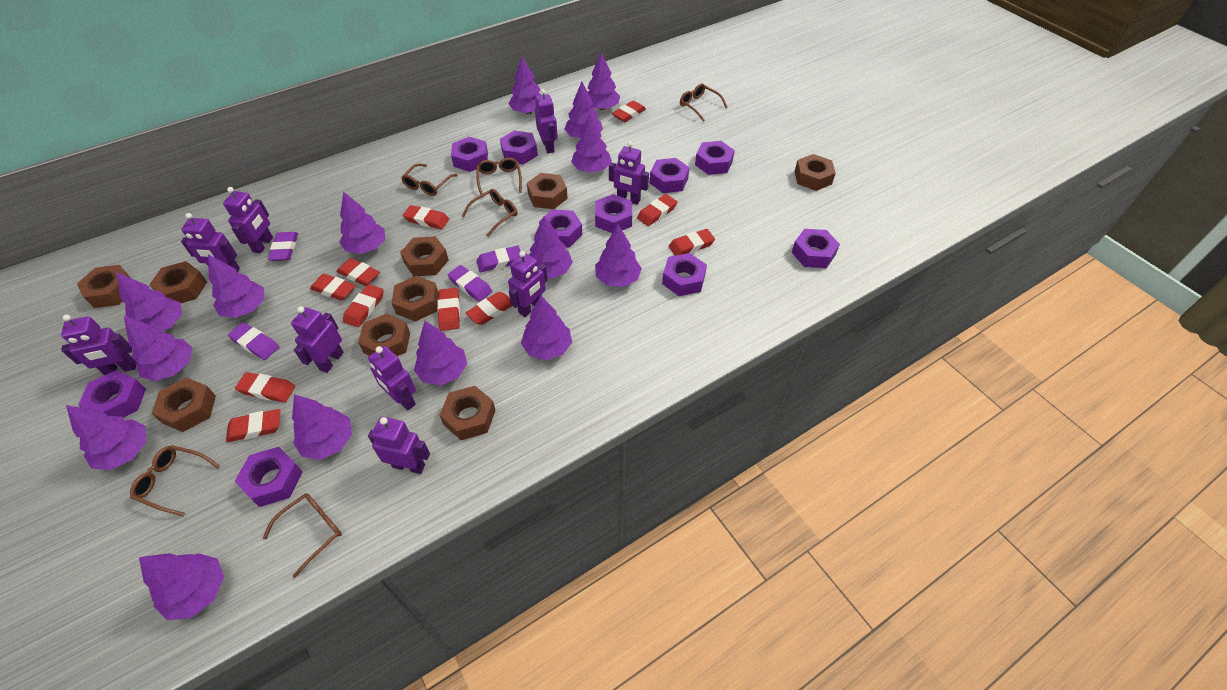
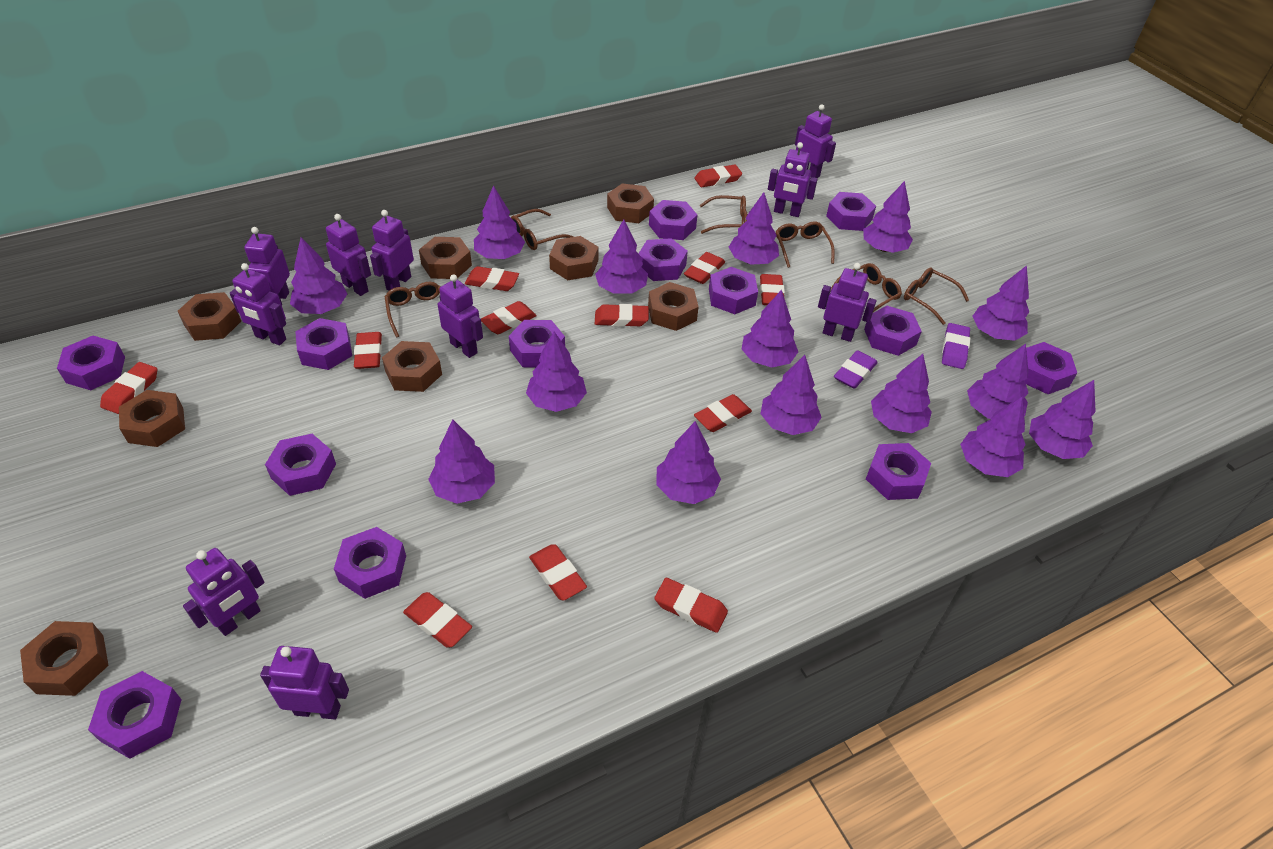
brown nut: [77,265,130,308] [149,261,207,303] [152,378,216,432] [358,313,410,356] [392,276,439,322] [400,236,449,276] [439,386,496,440] [527,173,568,209] [794,154,836,191] = 9 -> [20,621,109,696] [119,390,185,447] [178,292,241,341] [382,341,442,392] [419,237,472,279] [549,236,598,280] [607,183,654,223] [648,282,699,331] = 8
purple eraser: [228,323,279,360] [268,232,298,261] [448,265,492,302] [476,246,520,272] = 4 -> [834,350,878,389] [942,323,970,369] = 2
purple nut: [78,370,146,418] [235,447,303,507] [451,137,488,172] [500,130,538,165] [539,209,582,248] [595,194,632,233] [650,158,690,193] [662,253,707,296] [695,141,735,175] [792,229,840,268] = 10 -> [57,336,125,390] [88,671,182,759] [265,434,336,496] [295,318,352,370] [334,527,406,599] [509,320,565,367] [638,238,688,281] [649,200,697,240] [709,267,758,314] [826,192,876,231] [864,306,922,356] [866,443,931,500] [1025,342,1077,394] = 13
purple robot: [61,315,137,375] [181,213,240,272] [223,187,273,254] [291,306,344,373] [368,346,416,411] [368,417,430,474] [508,251,548,317] [535,89,558,153] [609,141,649,205] = 9 -> [183,548,265,636] [230,263,286,345] [244,227,290,305] [260,646,349,720] [326,214,371,296] [370,210,414,290] [438,274,483,358] [768,142,818,217] [795,104,836,178] [818,263,876,342] = 10
red eraser: [226,409,280,442] [235,372,295,402] [310,274,356,301] [336,258,380,286] [343,284,384,327] [403,205,449,229] [437,288,460,331] [466,292,512,325] [612,101,646,122] [637,194,677,226] [669,229,715,256] = 11 -> [100,362,157,414] [354,332,382,369] [403,592,472,647] [465,266,519,291] [481,301,537,334] [529,544,587,601] [595,304,649,327] [655,578,728,633] [684,252,725,284] [694,164,742,187] [694,394,752,432] [760,274,785,305] = 12

